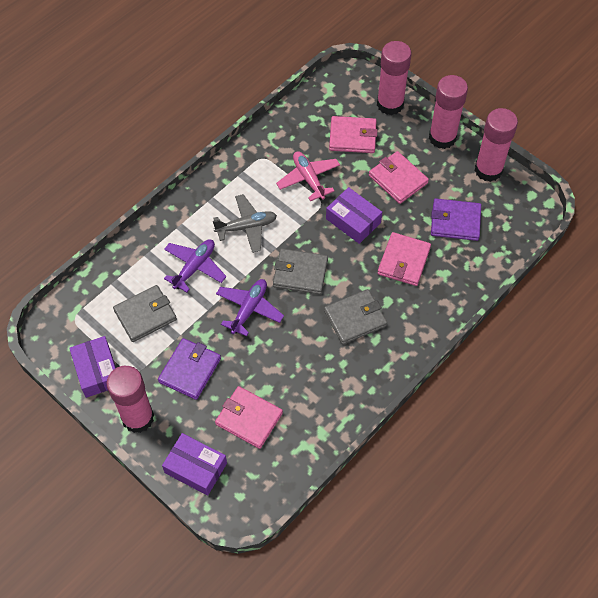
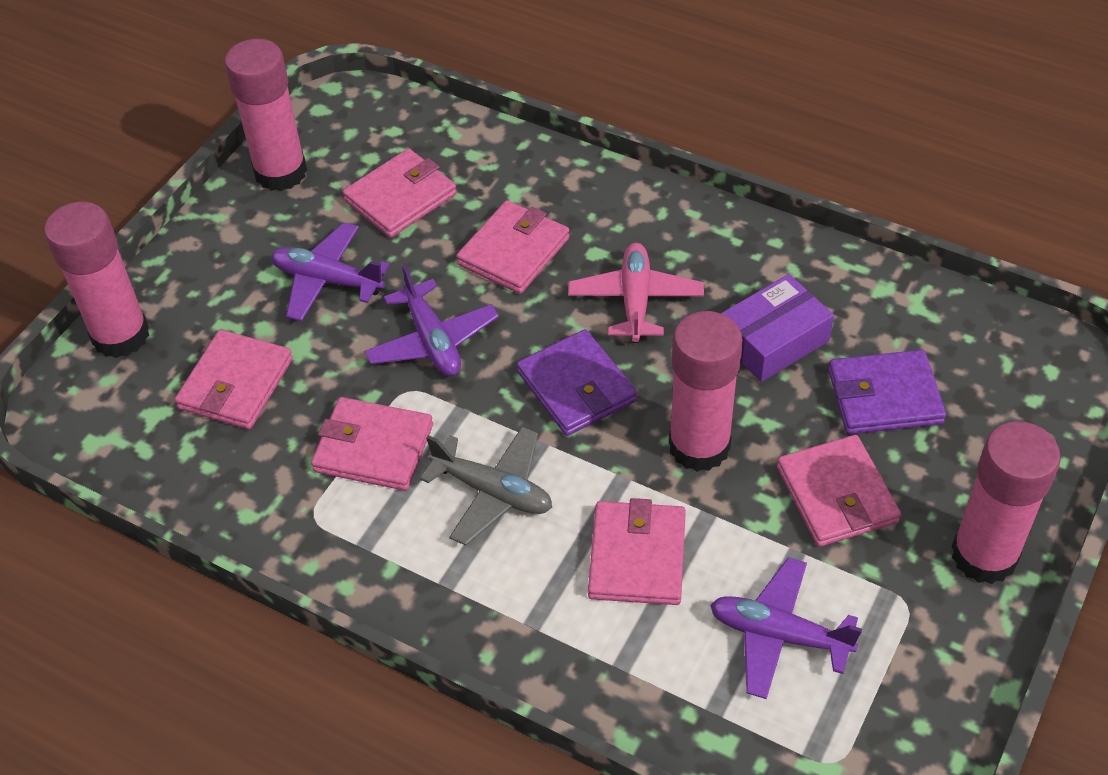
grey wallet: [113,285,177,342] [273,249,328,294] [324,289,387,344] = 3 -> none = 0
pink wallet: [215,386,283,449] [329,116,377,153] [369,151,429,204] [378,232,431,286] = 4 -> [175,330,293,429] [311,397,433,491] [343,148,457,238] [456,200,570,294] [588,498,686,605] [777,435,901,547] = 6
purple box: [69,336,116,398] [162,433,227,496] [326,187,382,244] = 3 -> [721,274,834,382] = 1
purple plane: [164,239,226,293] [216,279,284,337] = 2 -> [271,222,390,322] [365,265,499,376] [710,557,862,699] = 3

